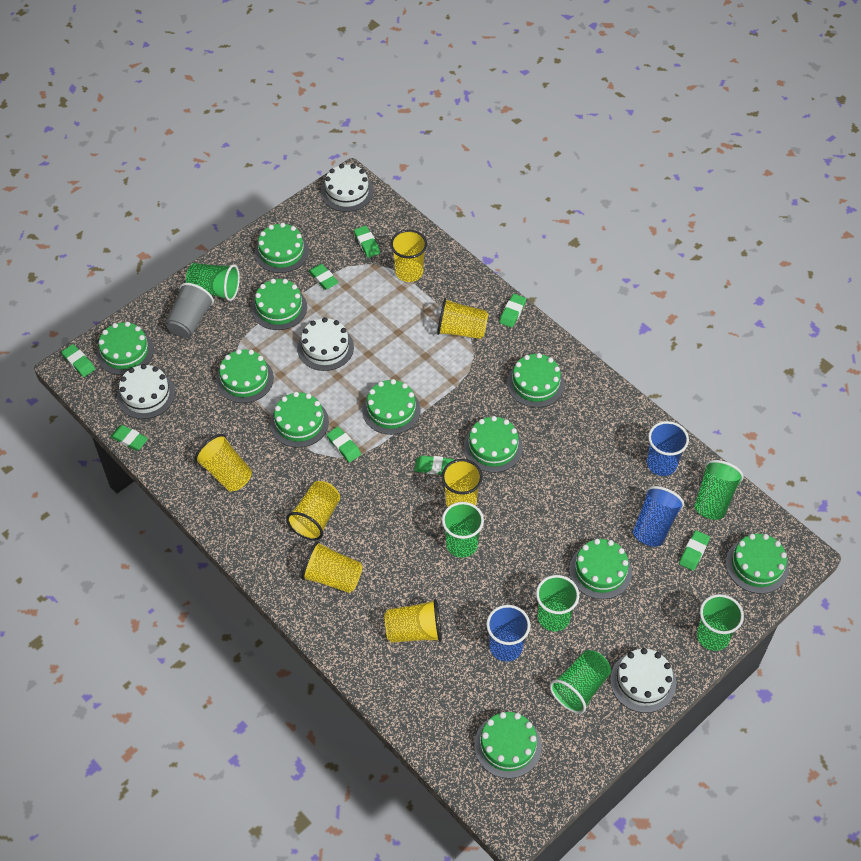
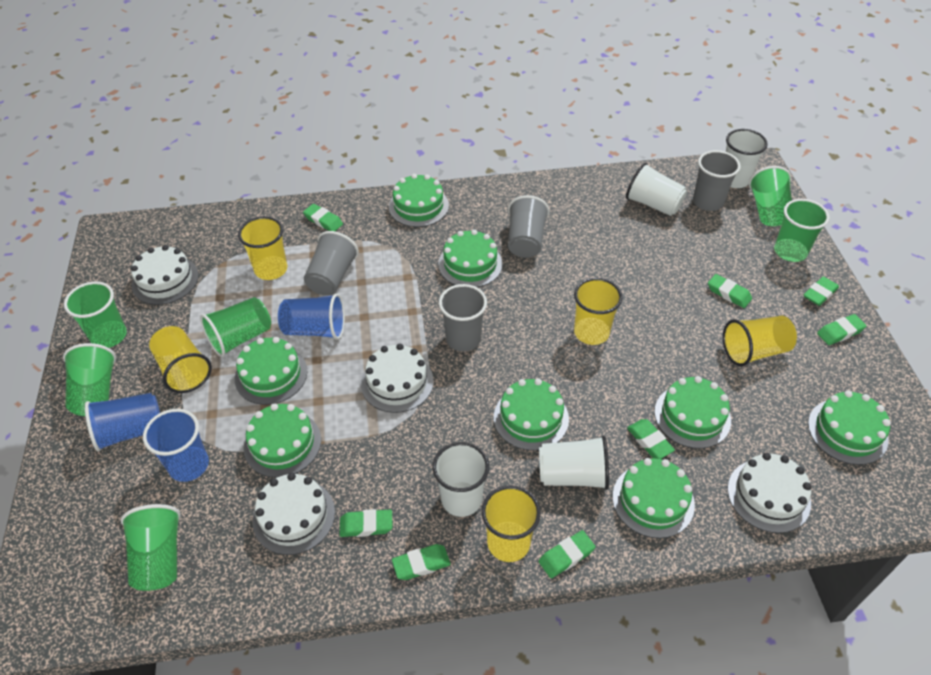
green cake: [97,322,154,375] [216,349,274,403] [252,279,307,330] [255,223,309,273] [270,392,329,448] [362,379,421,435] [464,416,523,473] [474,712,542,779] [507,353,565,408] [569,539,632,599] [726,534,789,594] = 11 -> [235,337,307,405] [244,403,321,478] [389,174,449,227] [438,229,503,287] [494,378,569,450] [613,458,695,538] [655,376,731,448] [808,390,891,465] = 8
grey cup: [165,283,214,338] = 1 -> [304,231,359,295] [439,284,487,352] [508,195,550,258] [693,150,741,211] = 4
white cup: none = 0 -> [433,442,489,517] [539,436,609,490] [626,163,687,216] [726,129,768,188] = 4
yellow cup: [195,434,252,491] [286,481,340,541] [302,541,363,593] [385,599,442,643] [390,230,427,282] [437,298,489,339] [442,459,483,507] = 7 -> [149,326,212,393] [238,216,287,280] [481,485,541,562] [574,278,623,345] [723,316,797,367] = 5

